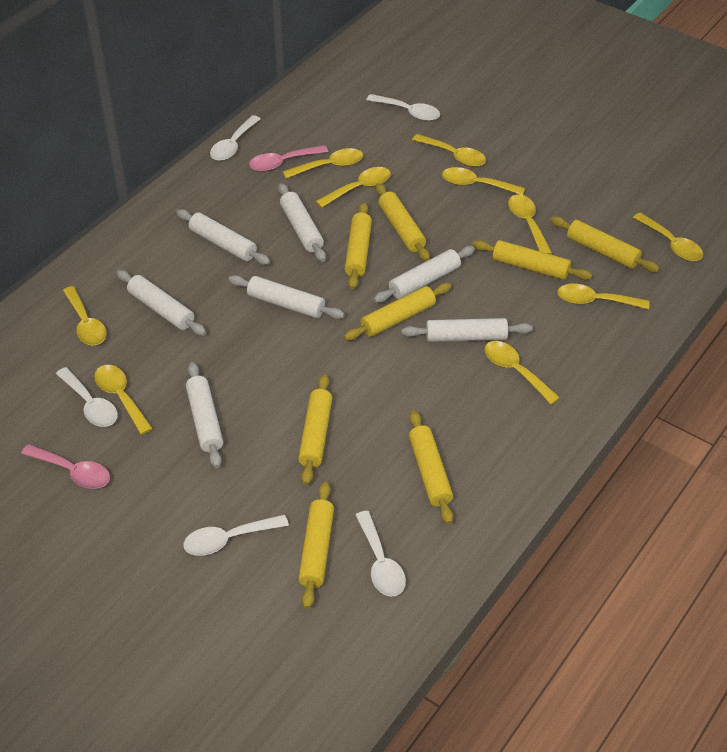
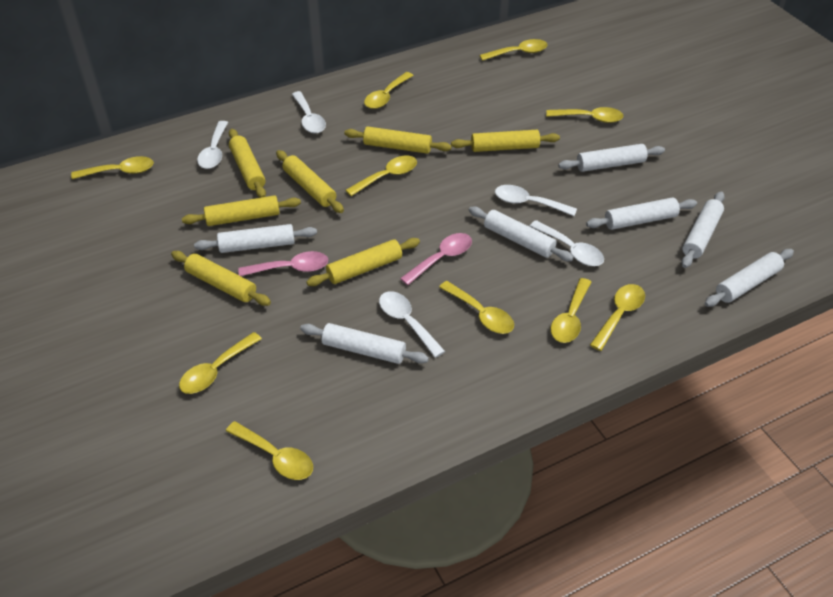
yellow rolling pin: [298,374,332,485] [298,482,334,609] [344,283,451,341] [345,202,372,289] [376,183,430,261] [409,410,453,524] [472,240,592,280] [551,217,659,272] = 8 -> [171,251,271,306] [182,195,301,226] [229,129,266,198] [276,150,344,213] [306,238,420,286] [344,126,452,154] [451,130,560,152] = 7

